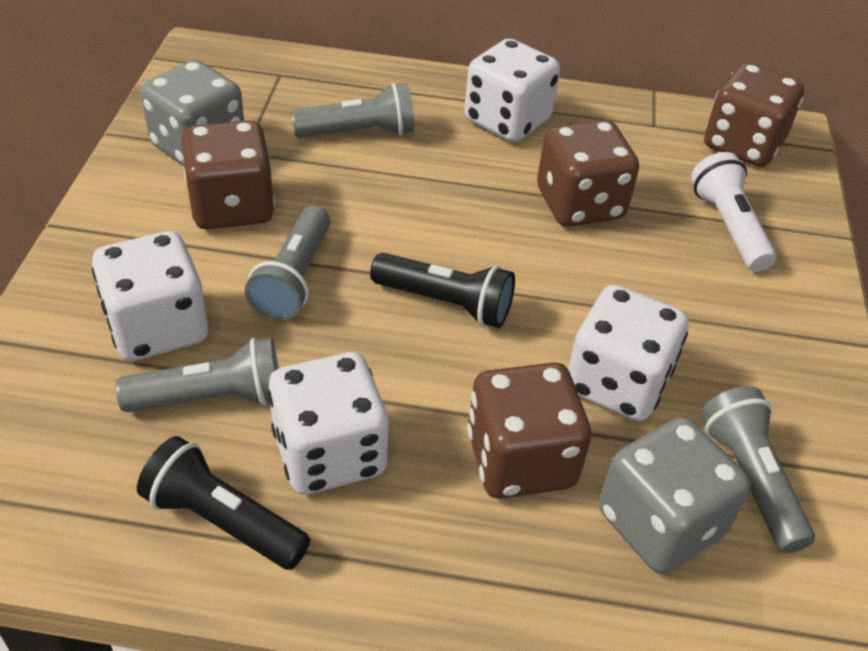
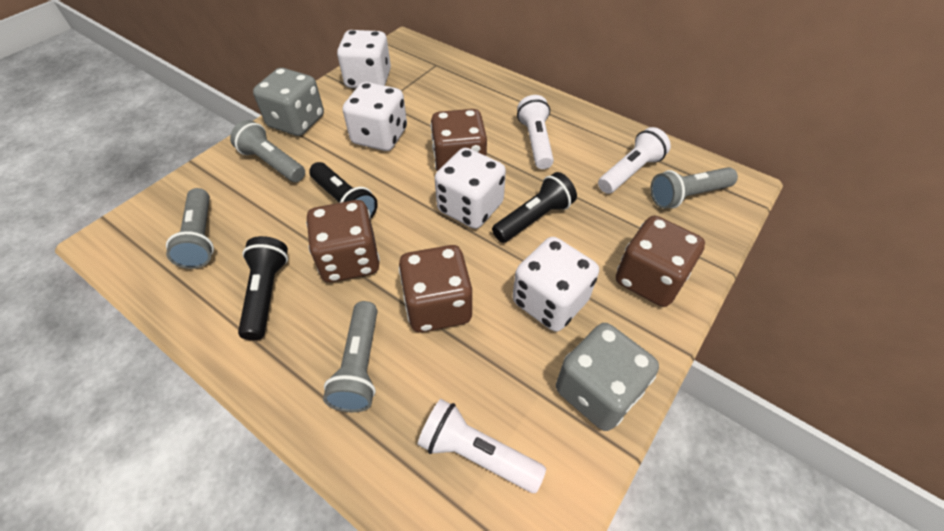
black flashlight: [137,436,310,570] [370,253,515,328] = 2 -> [238,236,288,340] [309,162,378,219] [492,172,577,243] = 3
white flashlight: [691,152,777,272] = 1 -> [418,399,546,493] [517,95,554,169] [598,127,671,194] = 3

